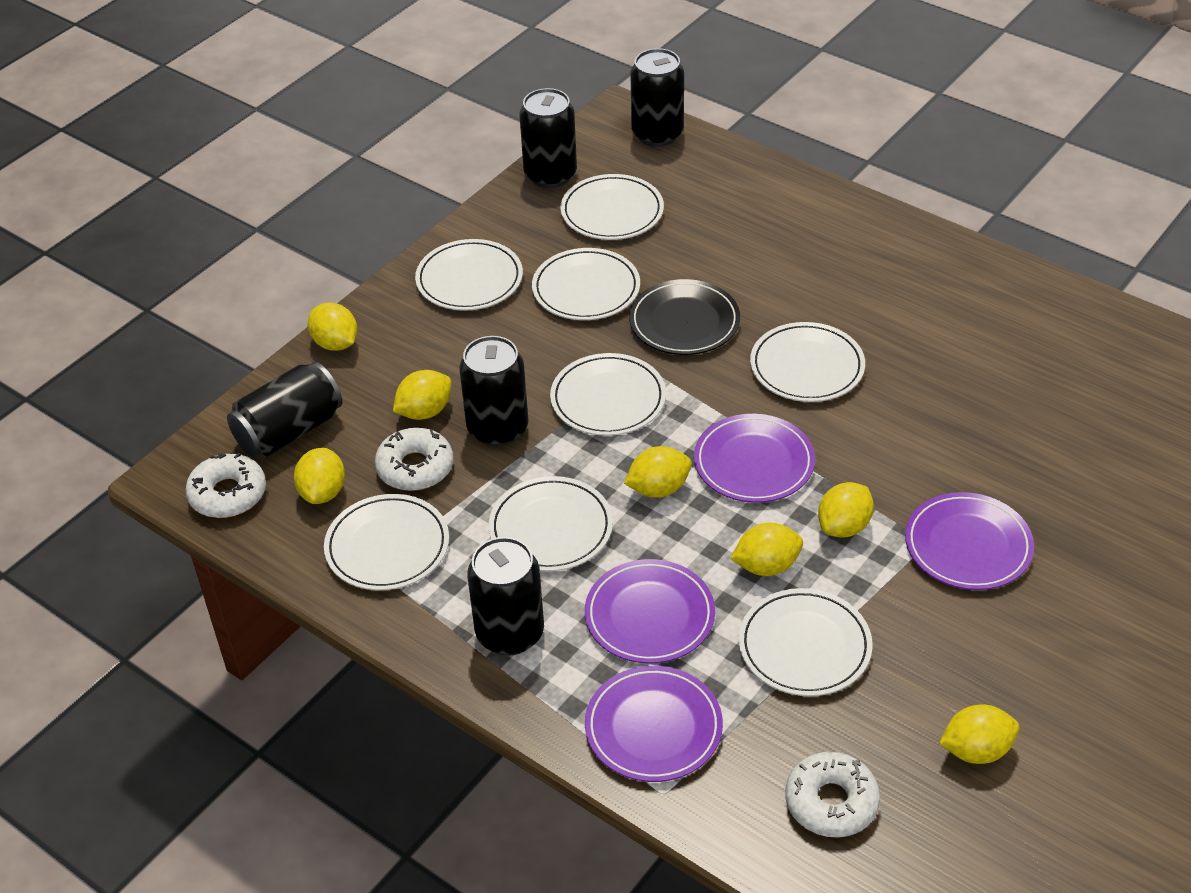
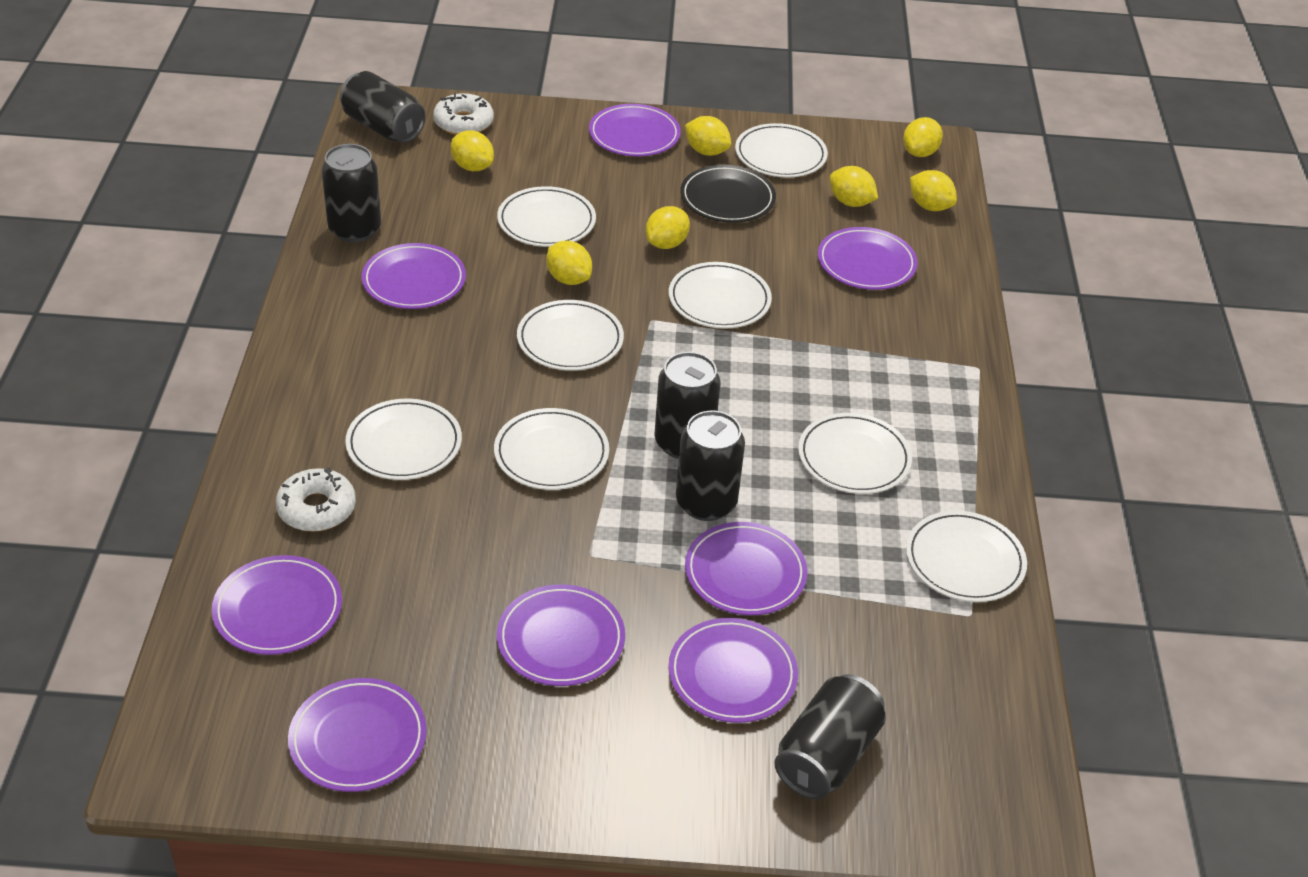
purple plate: [585,559,715,664] [585,666,723,782] [694,414,815,503] [905,492,1034,590] = 4 -> [212,555,342,655] [288,678,426,792] [362,243,466,309] [497,584,625,686] [589,104,681,157] [668,618,798,723] [685,522,807,615] [818,227,918,290] = 8
white donut: [185,453,266,518] [375,428,453,491] [785,752,880,837] = 3 -> [276,467,356,532] [433,93,494,135] = 2

